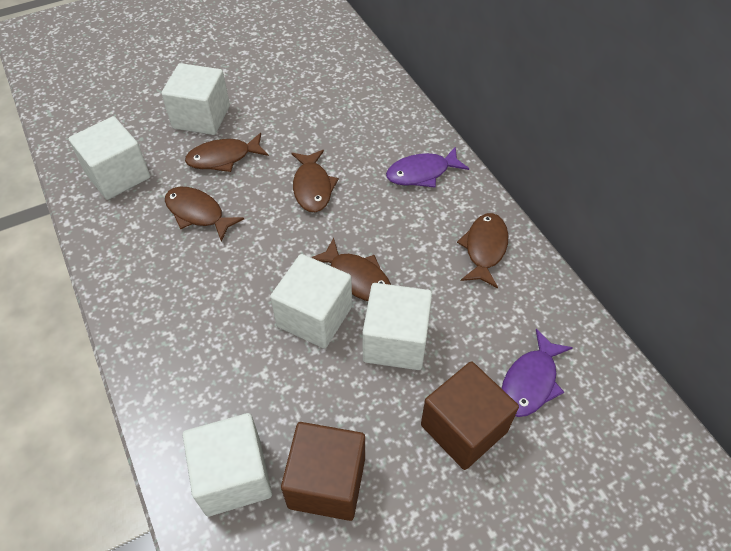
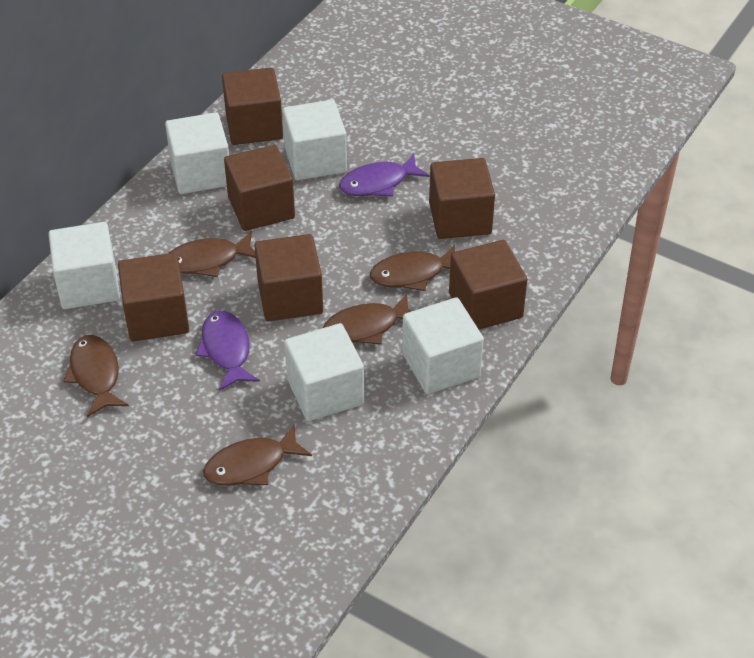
brown cube: [281,422,365,521] [421,361,519,470] = 2 -> [118,253,189,341] [222,68,283,145] [224,145,295,231] [254,234,323,321] [429,158,495,239] [449,240,527,329] = 6

